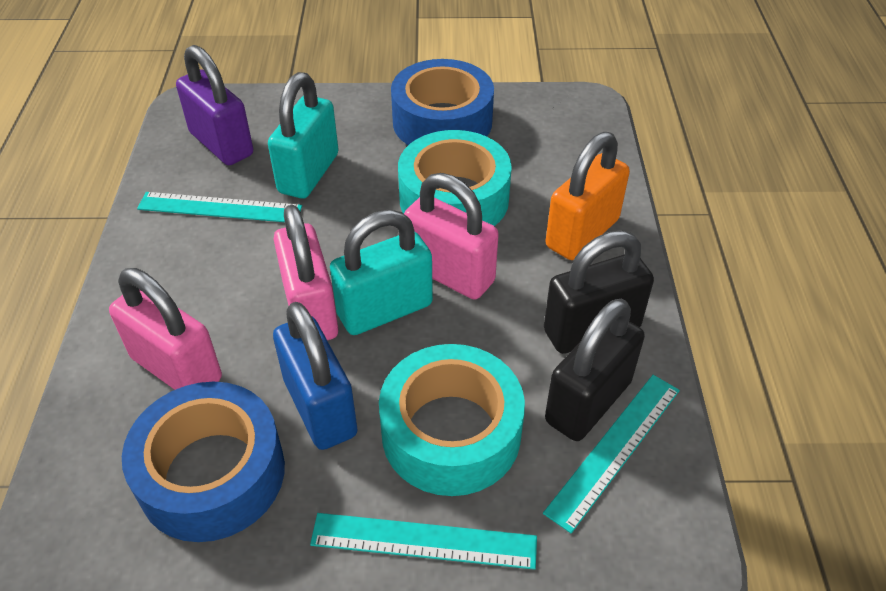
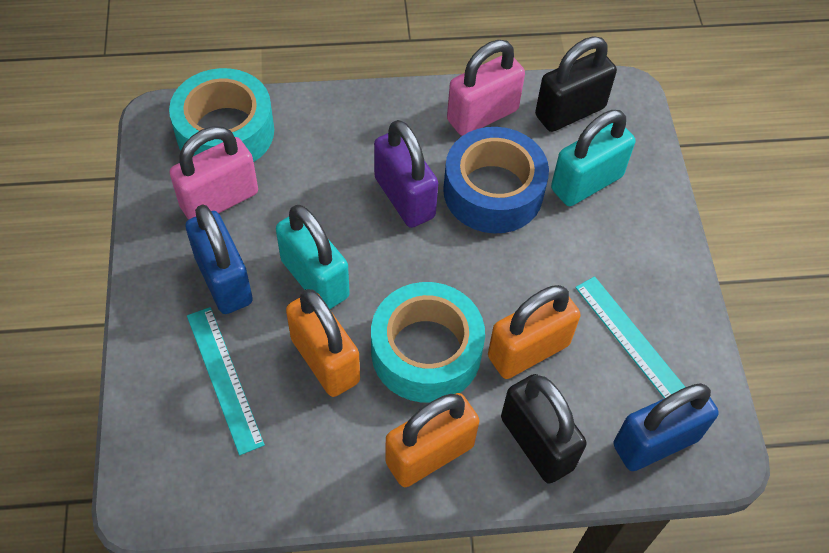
blue padlock: [273,302,358,450] = 1 -> [185,204,253,314] [613,383,719,471] = 2
blue tape: [122,382,285,542] [391,59,494,145] = 2 -> [443,127,549,233] = 1
orange padlock: [546,132,630,260] = 1 -> [286,289,360,397] [385,393,479,487] [488,285,581,379] = 3
pink padlock: [109,268,222,390] [274,205,338,340] [404,173,499,300] = 3 -> [169,127,258,220] [447,40,525,136] = 2
turquoise ruler: [137,192,302,222] [310,513,537,570] [543,375,680,533] = 3 -> [187,307,265,455] [575,276,685,398] = 2

